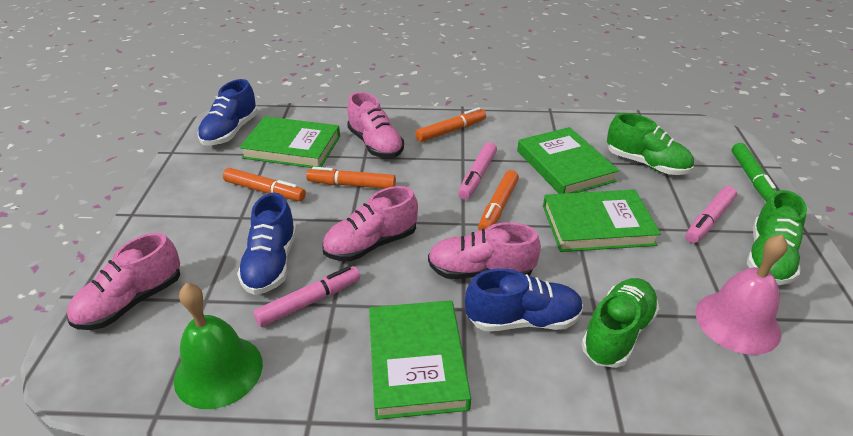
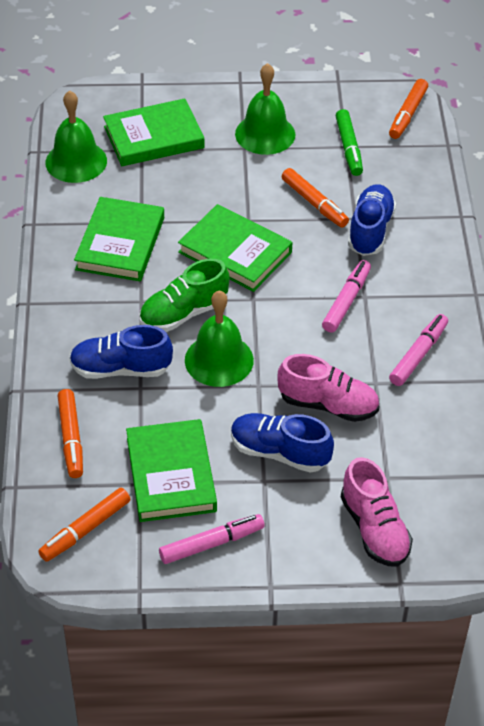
green bell: [174,283,263,409] = 1 -> [46,90,107,183] [185,290,254,387] [235,63,295,155] = 3
green shoe: [581,278,660,368] [607,113,694,175] [747,190,807,285] = 3 -> [139,259,230,332] = 1
pink bell: [696,234,788,355] = 1 -> none = 0
pink shoe: [67,233,180,330] [322,186,418,261] [347,92,404,158] [428,222,541,279] = 4 -> [278,354,379,422] [341,457,413,567] = 2

